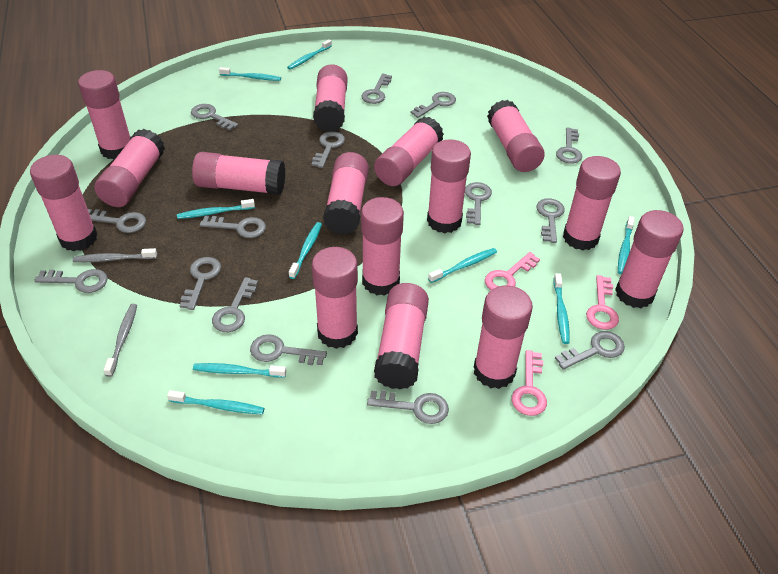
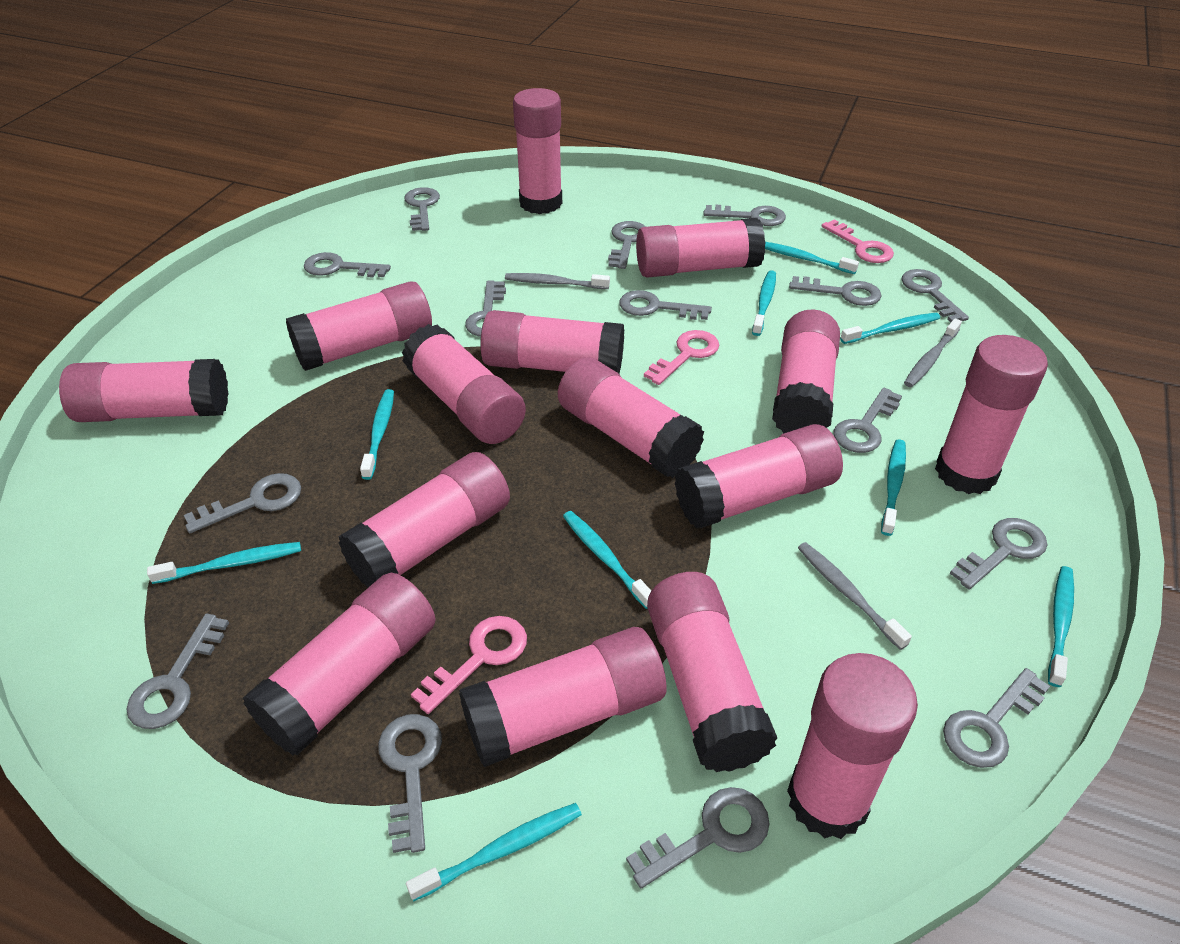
grey toothbrush: [72,248,157,262] [104,304,137,377] = 2 -> [505,273,610,289] [798,542,912,650] [904,318,962,387] = 3

